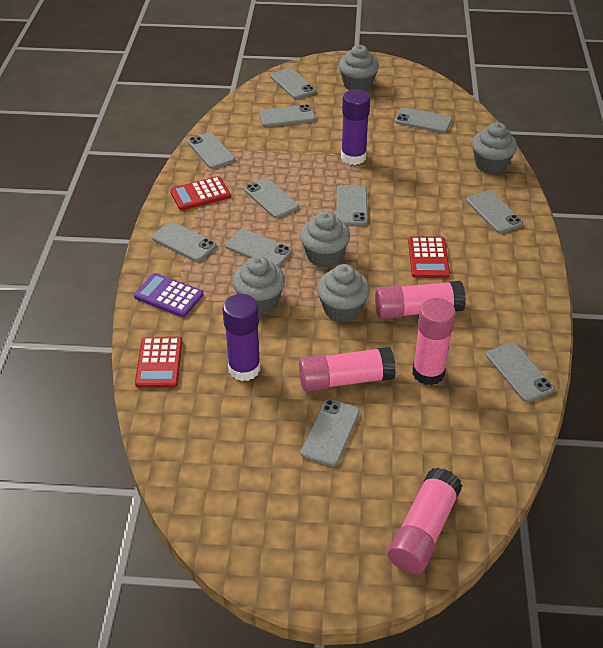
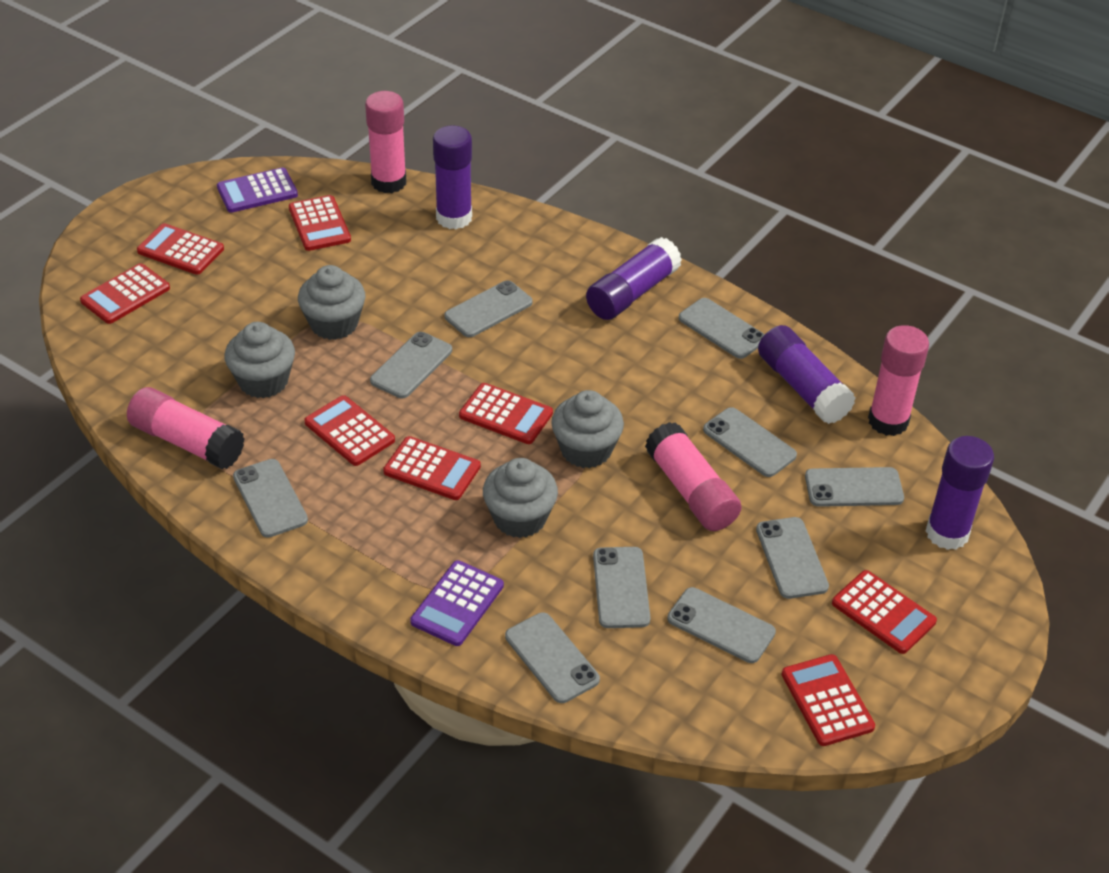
grey cupcake: [232,256,285,314] [300,211,350,267] [317,264,370,322] [339,45,379,91] [472,122,517,174] = 5 -> [224,322,295,398] [298,265,366,340] [483,458,558,538] [551,390,624,468] = 4
grey phone: [152,222,217,262] [188,132,235,169] [226,229,292,267] [244,178,299,218] [259,104,316,127] [271,68,316,99] [301,399,360,467] [337,185,368,226] [395,107,452,133] [466,190,523,233] [486,342,554,402] = 11 -> [233,459,308,538] [370,332,452,398] [444,280,533,337] [505,612,600,703] [593,547,651,628] [667,587,776,663] [679,298,765,359] [703,407,797,477] [756,517,829,599] [805,467,904,507] = 10
purple calculator: [134,273,203,317] = 1 -> [217,168,298,213] [410,560,504,646] = 2
purple glue stick: [223,294,261,381] [341,89,370,165] = 2 -> [433,125,472,229] [586,237,682,320] [758,325,856,424] [926,436,994,550] = 4
red calculator: [135,337,183,388] [170,176,231,210] [408,236,450,278] = 3 -> [80,263,170,324] [137,223,224,275] [289,195,351,251] [304,395,395,466] [383,436,481,500] [459,383,553,444] [781,654,875,746] [832,570,937,654] = 8

